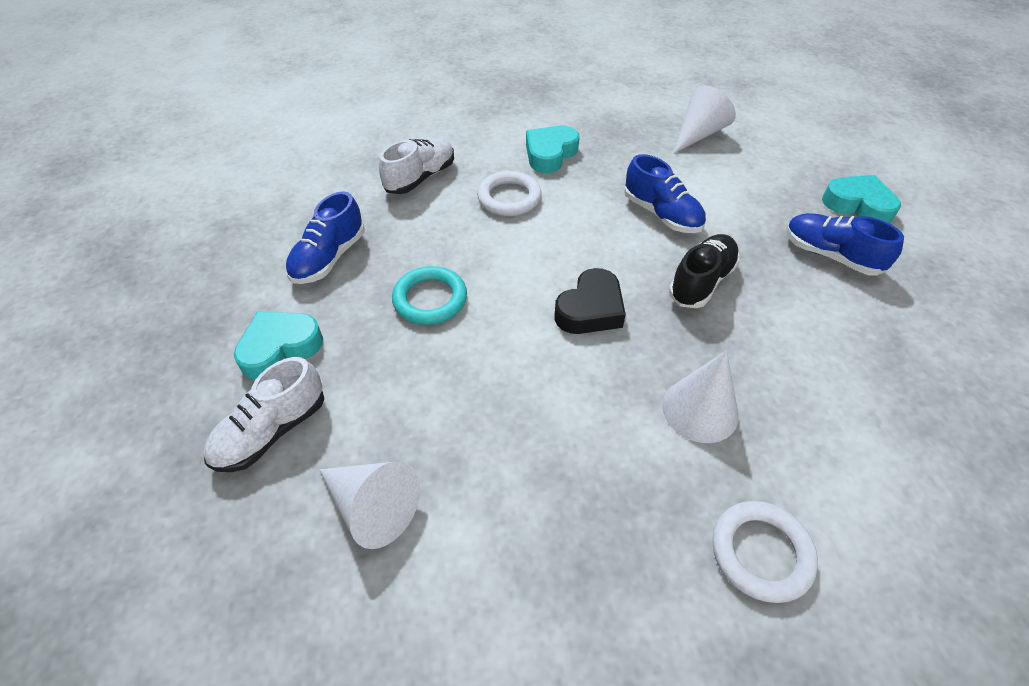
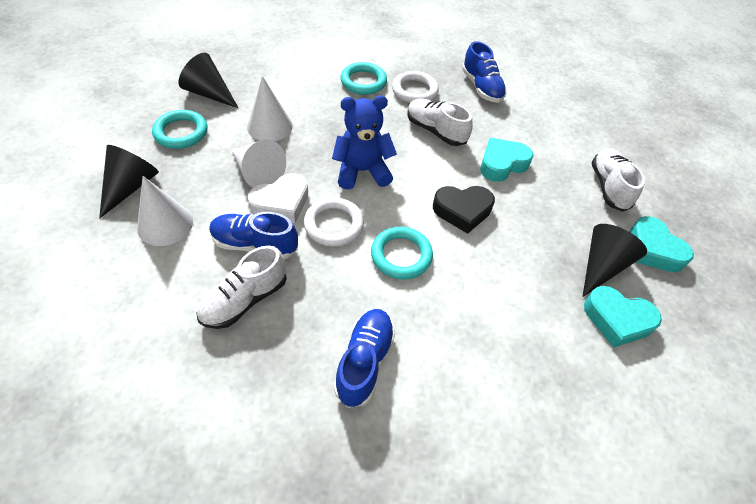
black cone: none = 0 -> [99,145,159,218] [179,53,238,108] [582,224,647,297] = 3
black shoe: [669,234,740,308] = 1 -> none = 0
blue teddy bear: none = 0 -> [332,96,397,189] = 1
turquoise ring: [392,266,467,325] = 1 -> [152,110,208,149] [340,62,387,95] [371,227,433,280] = 3
white heart: none = 0 -> [248,173,308,223] = 1
white shoe: [203,357,324,472] [379,138,454,194] = 2 -> [196,245,287,329] [407,98,473,146] [591,148,645,212] = 3

